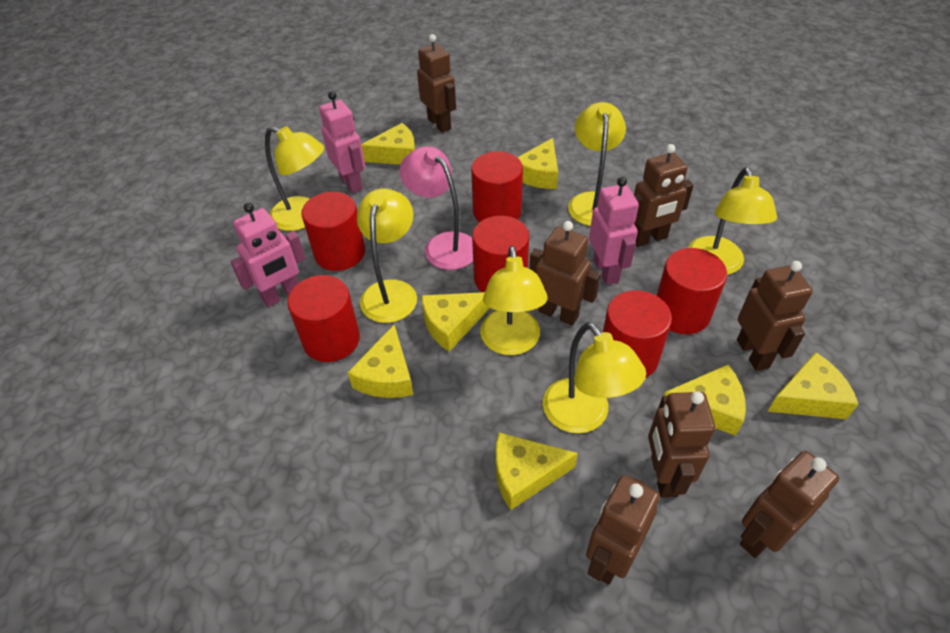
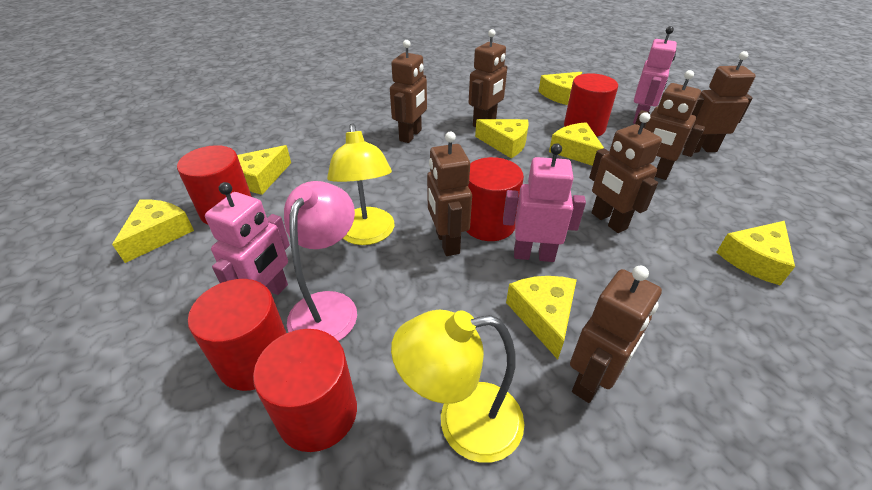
red cylinder: [287,275,360,362] [302,192,365,271] [471,152,523,222] [472,216,529,292] [603,290,672,377] [656,248,727,334] = 6 -> [177,145,252,225] [188,279,286,391] [253,329,357,452] [466,157,524,241] [564,73,618,137] = 5
yellow lamp: [265,126,324,231] [357,189,417,323] [480,246,548,355] [543,322,646,433] [568,102,626,226] [688,167,777,275] = 6 -> [327,123,394,245] [391,310,524,463] = 2

